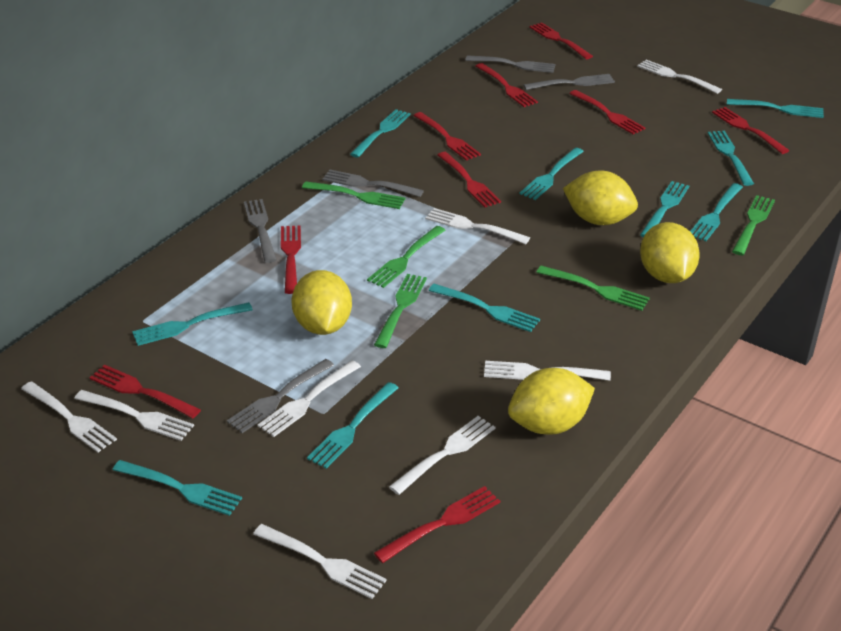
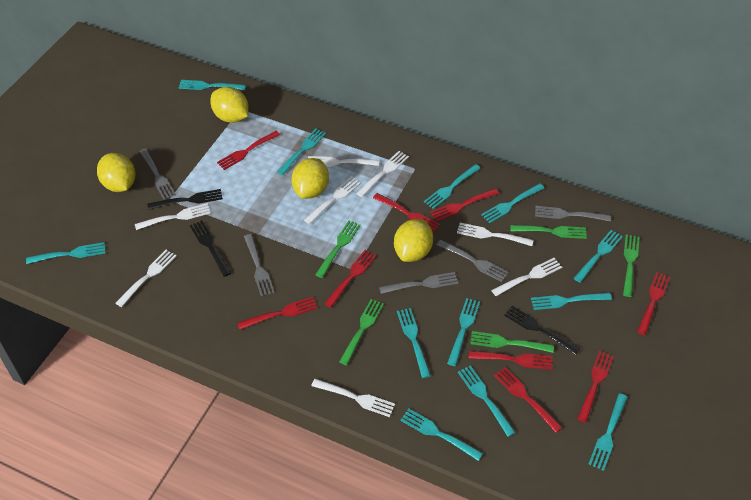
black fork: none = 0 -> [148,189,223,210] [190,220,231,277] [504,306,580,355] = 3
turquoise fork: [113,460,242,516] [132,302,253,346] [307,382,399,469] [350,109,411,158] [429,284,540,332] [519,148,584,200] [640,181,689,237] [690,183,743,241] [708,131,754,186] [727,99,824,118] = 10 -> [26,242,106,264] [179,80,246,90] [277,128,326,175] [397,308,431,378] [401,409,483,461] [424,164,481,209] [447,298,480,366] [458,365,516,437] [481,183,544,223] [531,293,612,310] [574,230,623,283] [589,393,628,471] = 12

